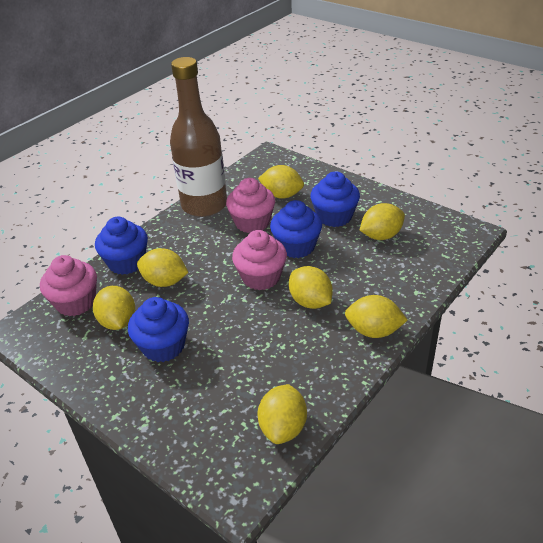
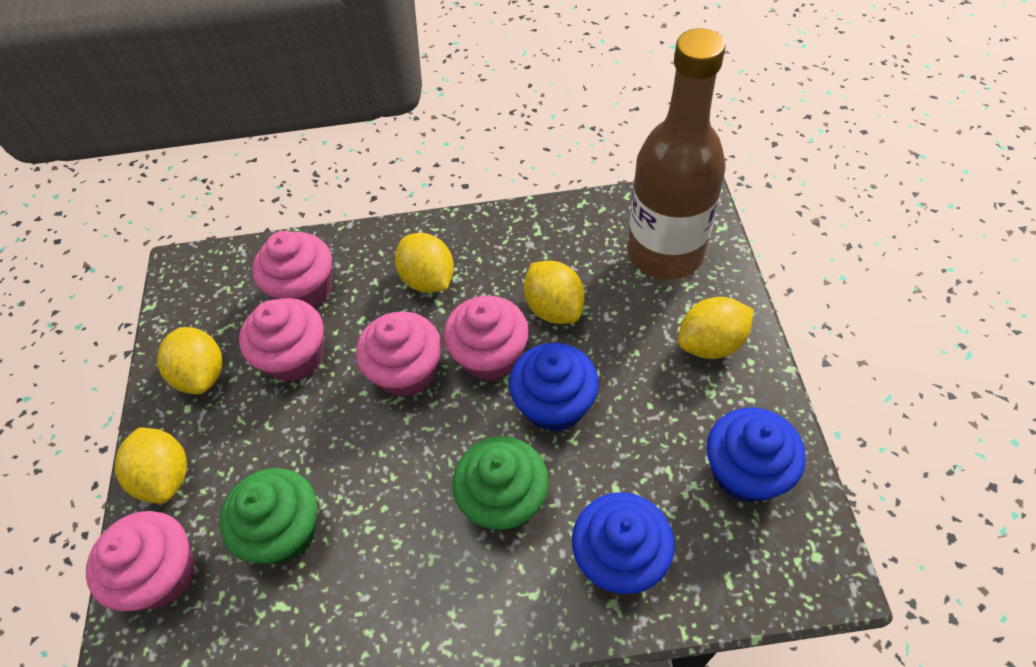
blue cupcake: [95,217,148,275] [128,297,189,362] [270,200,322,258] [310,171,360,227] = 4 -> [509,343,599,432] [572,492,675,594] [706,408,806,502] = 3
green cupcake: none = 0 -> [219,468,317,564] [452,436,549,531] = 2
pink cupcake: [40,255,97,316] [226,178,275,233] [232,230,287,290] = 3 -> [86,511,195,611] [239,298,324,382] [252,231,332,307] [356,311,441,397] [443,296,529,381] = 5
yellow lemon: [93,286,135,330] [137,248,189,287] [258,165,304,199] [258,384,307,444] [289,266,333,309] [345,295,408,338] [360,203,405,240] = 7 -> [115,427,187,504] [157,327,222,394] [395,233,454,293] [524,261,585,324] [678,297,754,359] = 5

